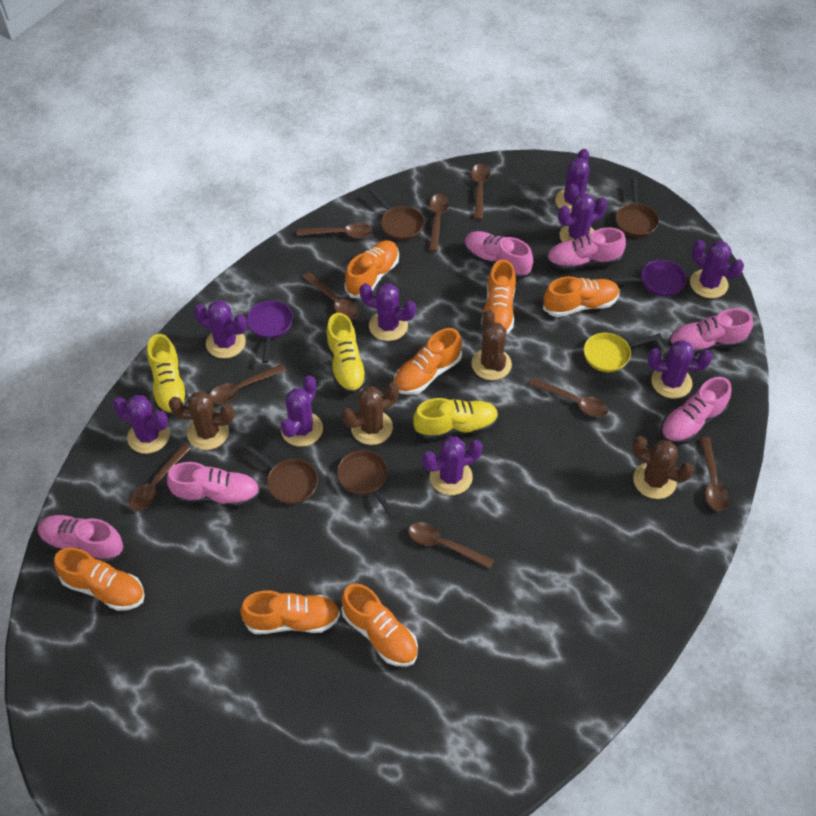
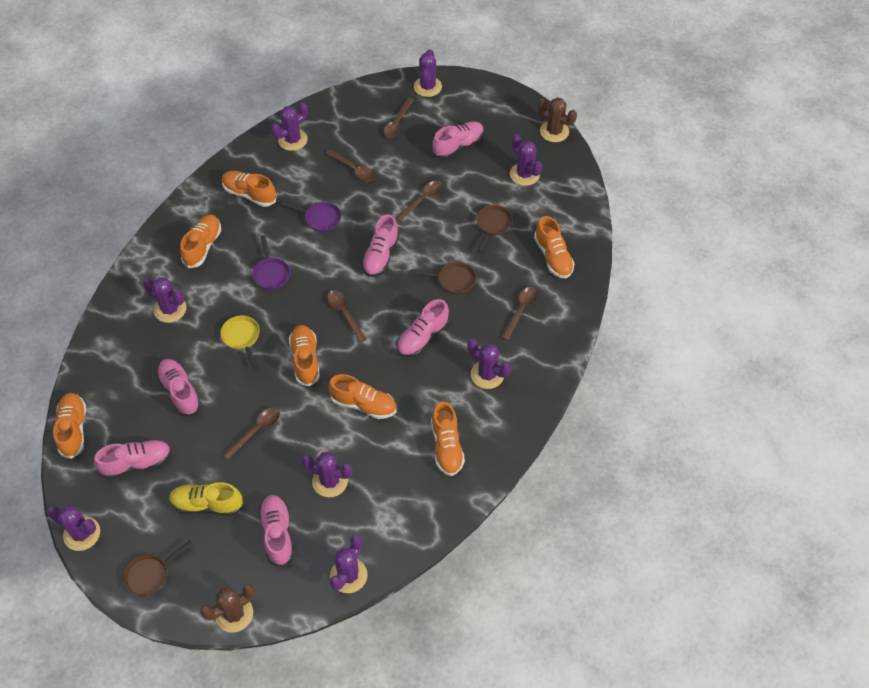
brown cactus: [169,391,234,450] [342,383,399,445] [471,310,512,380] [632,436,694,499] = 4 -> [200,584,255,633] [538,97,577,142] = 2
brown pan: [244,444,318,505] [337,450,397,519] [369,188,424,241] [616,178,659,238] = 4 -> [123,541,193,597] [411,262,476,294] [476,205,513,252] = 3
brown spoon: [129,444,191,511] [210,364,287,404] [297,223,372,238] [303,273,359,319] [408,522,494,569] [429,194,449,252] [471,164,490,220] [529,378,608,417] [700,437,729,511] = 9 -> [223,407,280,460] [326,149,375,181] [327,290,367,342] [383,97,414,138] [395,181,443,222] [502,287,538,340] = 6
purple cactus: [113,395,170,454] [194,301,247,358] [281,375,323,447] [359,283,416,341] [422,437,483,495] [555,149,590,213] [558,193,607,242] [648,340,713,399] [690,240,744,298] = 9 -> [48,506,100,551] [143,277,186,323] [271,102,308,151] [302,452,353,497] [330,534,368,593] [414,49,442,97] [468,339,511,389] [510,134,542,186] = 8
yellow shoe: [147,334,188,416] [326,313,368,394] [413,398,499,440] = 3 -> [169,482,244,516] = 1

